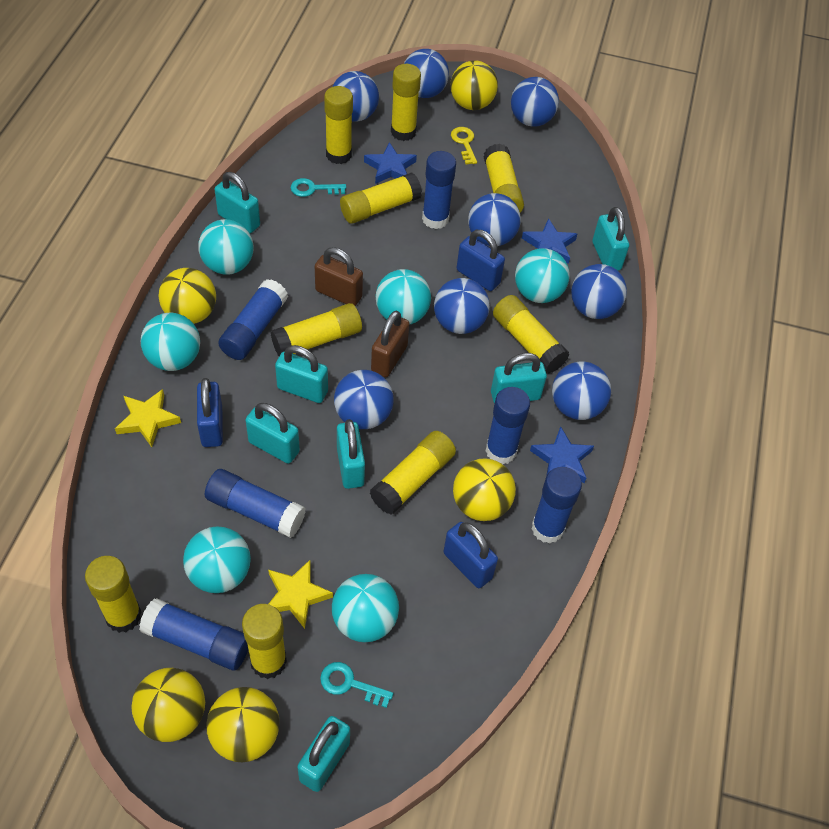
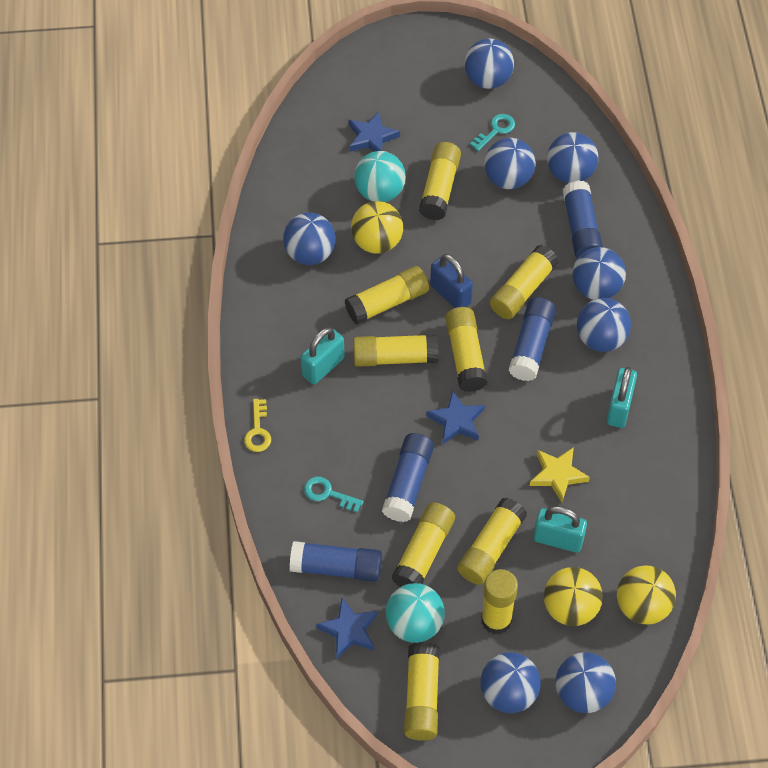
blue glue stick: [139,598,248,671] [205,469,306,538] [218,279,288,360] [422,151,456,229] [486,387,530,464] [532,467,582,544] = 6 -> [290,541,382,582] [382,433,434,522] [508,297,556,381] [563,180,603,258] = 4
blue padlock: [197,378,223,447] [443,522,498,588] [457,230,505,291] = 3 -> [430,254,473,308] = 1
brown padlock: [315,247,363,306] [371,311,409,377] = 2 -> none = 0
turquoise ball: [141,313,200,371] [183,527,251,593] [198,219,254,275] [332,574,399,642] [375,269,431,324] [515,248,570,303] = 6 -> [354,151,406,202] [386,583,444,643] = 2
turquoise padlock: [215,172,260,233] [246,403,300,464] [275,345,328,403] [297,716,350,792] [337,419,365,489] [491,353,547,404] [592,207,629,271] = 7 -> [301,327,345,385] [533,506,587,553] [606,367,637,428] = 3
yellow ball: [131,668,205,742] [159,268,216,324] [206,687,280,762] [450,60,498,110] [453,458,516,521] = 5 -> [351,201,403,254] [544,567,603,626] [617,565,676,624] = 3
yellow star: [115,389,181,447] [268,560,333,629] = 2 -> [530,447,590,502] = 1

